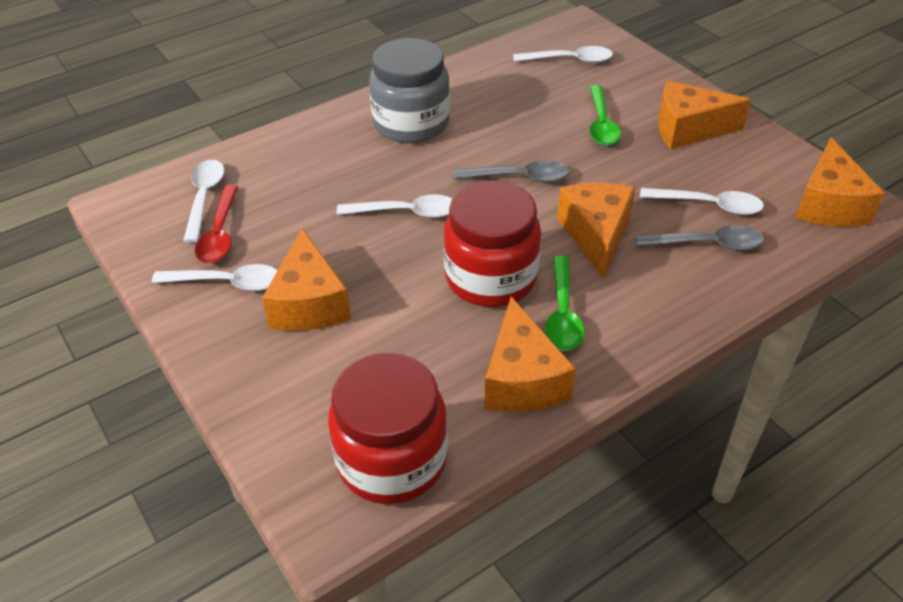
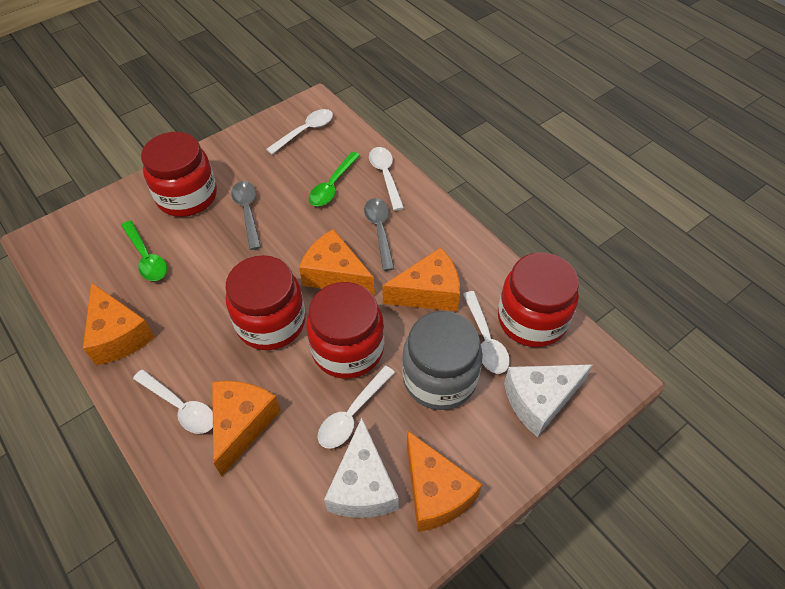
red jar: [328,353,448,504] [443,180,541,307] = 2 -> [141,132,217,217] [225,255,306,350] [306,282,384,379] [498,252,579,347] = 4
red spoon: [195,185,238,263] = 1 -> none = 0
white cheese: none = 0 -> [324,418,399,518] [504,365,592,437] = 2

